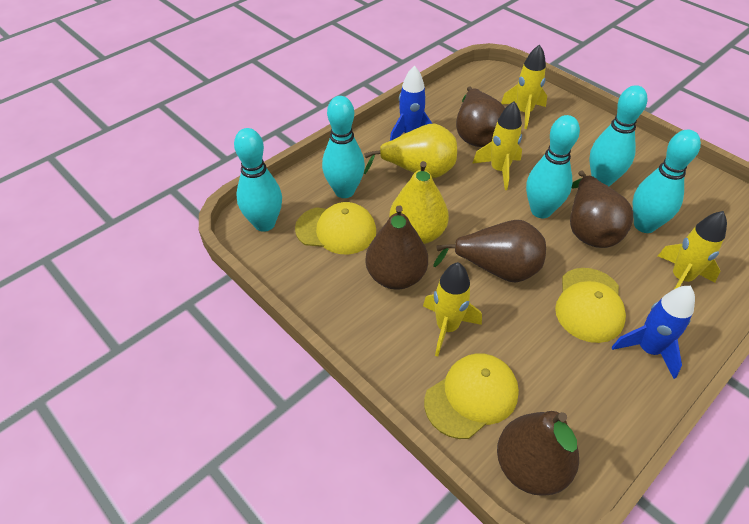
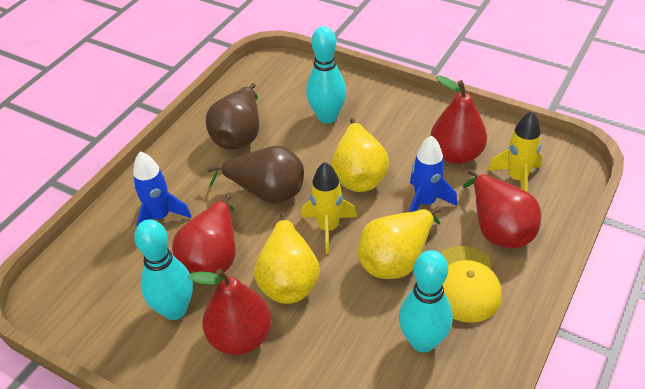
brown pear: [365,205,428,290] [433,220,546,283] [456,86,505,147] [497,411,579,496] [570,170,633,248] = 5 -> [206,83,259,150] [207,146,304,204] = 2
red pear: none = 0 -> [172,194,235,274] [188,268,272,355] [430,75,487,164] [463,169,541,248] = 4
turquoise bowling pin: [234,128,282,232] [322,96,365,198] [526,115,580,218] [589,85,647,186] [633,130,701,233] = 5 -> [134,219,193,320] [306,26,346,124] [399,250,453,352] = 3
yellow cap: [295,202,376,254] [424,353,519,439] [555,268,626,343] = 3 -> [441,246,502,323] = 1
yellow pear: [364,124,457,178] [389,161,449,244] = 2 -> [254,212,320,304] [331,118,389,192] [358,206,442,279] = 3
yellow rocket: [423,262,482,357] [472,102,522,190] [501,44,547,129] [658,211,727,289] = 4 -> [301,162,357,254] [488,111,542,192] = 2

